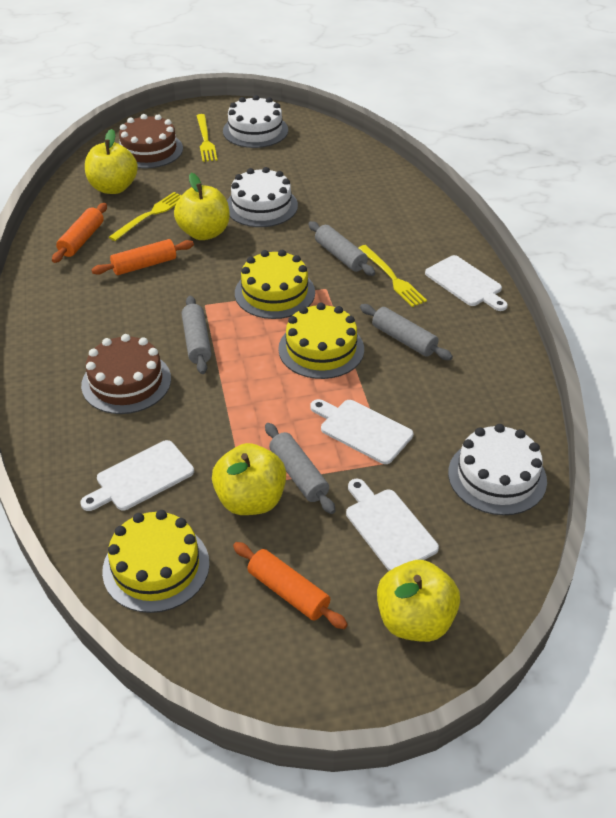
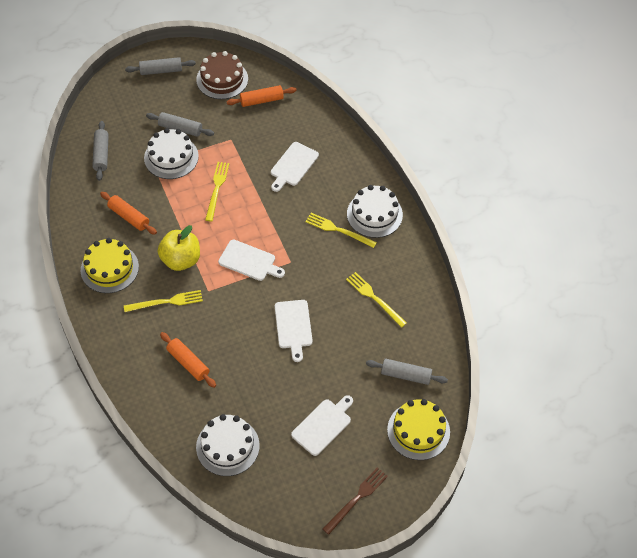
brown cake: [81,334,171,414] [119,114,183,169] = 2 -> [196,51,248,99] = 1
brown fork: none = 0 -> [323,467,388,535] = 1
yellow apple: [85,129,138,194] [174,173,230,240] [212,443,286,515] [377,560,460,642] = 4 -> [158,225,200,271] = 1
yellow cake: [102,510,209,613] [235,250,315,319] [278,303,364,379] = 3 -> [81,238,139,293] [387,399,450,460] = 2
yellow fork: [109,192,182,241] [197,114,218,162] [358,245,427,307] = 3 -> [124,290,203,312] [205,162,229,222] [305,213,377,248] [346,272,407,328] = 4

